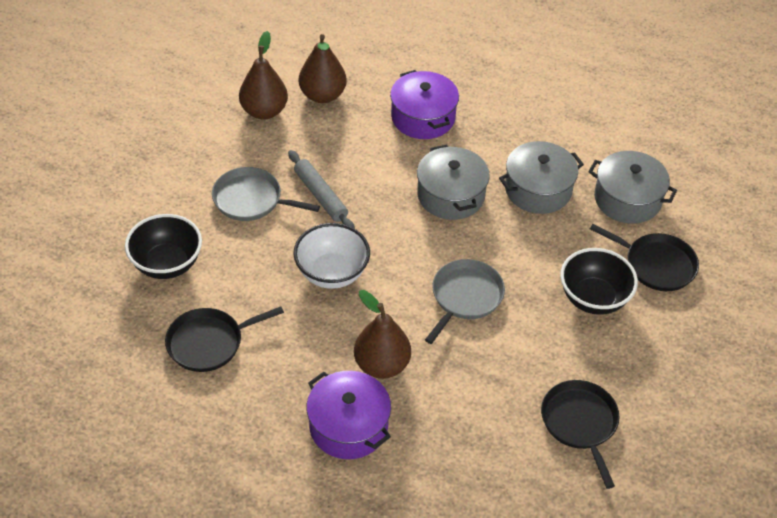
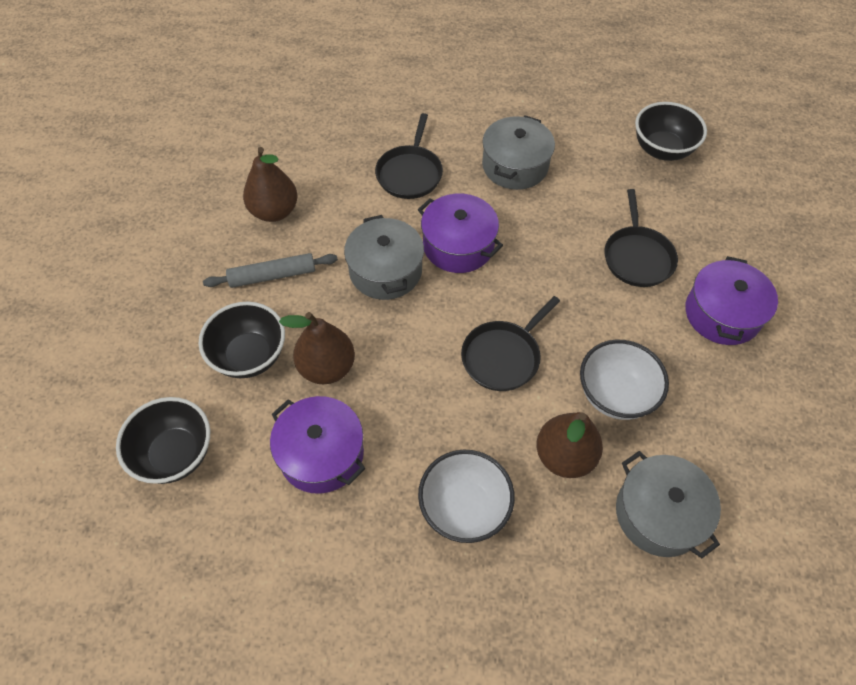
black bowl: [125,214,202,279] [560,248,638,315] = 2 -> [116,397,210,484] [198,302,285,378] [635,102,707,161] = 3
grey pan: [212,167,320,221] [425,259,505,344] = 2 -> none = 0
purple pot: [306,371,391,459] [390,70,459,139] = 2 -> [270,396,365,494] [418,194,503,273] [685,256,778,345] = 3
white bowl: [293,223,370,289] = 1 -> [418,450,515,543] [580,340,669,420] = 2

